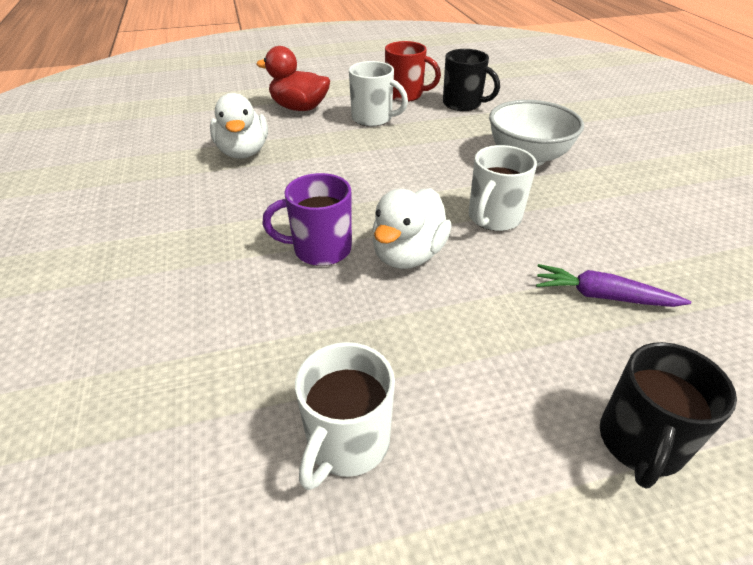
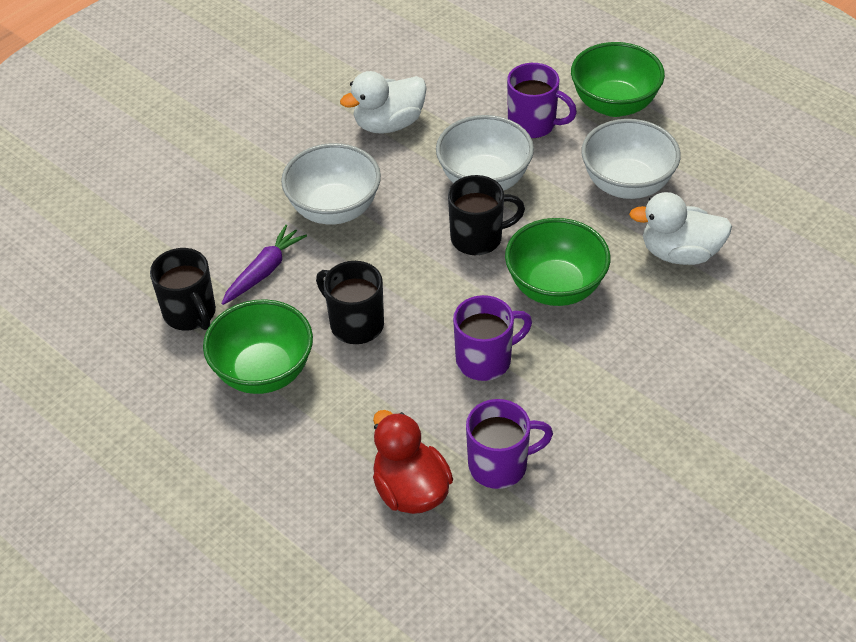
black mug: [443,49,500,111] [600,342,737,489] = 2 -> [150,248,216,331] [316,261,384,344] [448,175,525,255] = 3
green bowl: none = 0 -> [203,299,313,394] [505,218,610,306] [571,42,665,117] = 3
purple mug: [262,173,352,266] = 1 -> [453,295,532,381] [466,399,553,489] [507,63,577,138] = 3
red mug: [385,41,441,102] = 1 -> none = 0
white bowl: [489,100,584,166] = 1 -> [281,143,381,225] [436,115,534,191] [581,119,681,199] = 3
white mug: [295,342,395,490] [349,61,408,127] [468,145,537,231] = 3 -> none = 0

